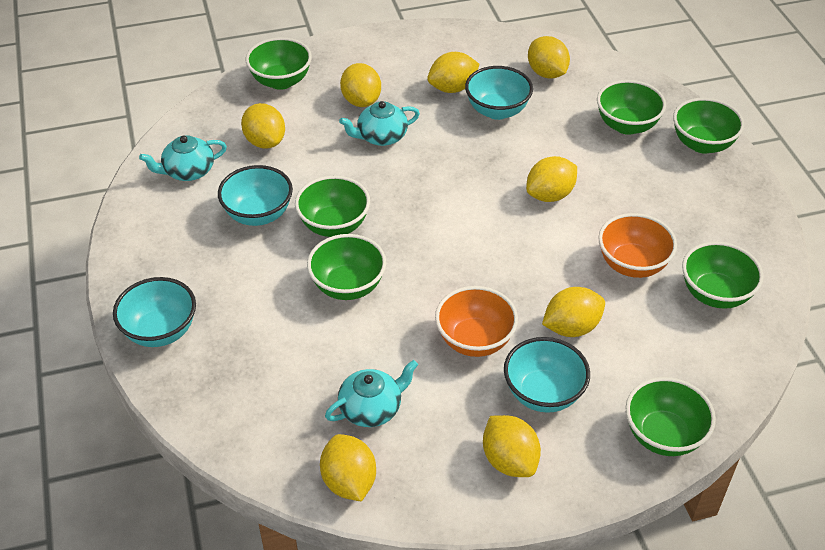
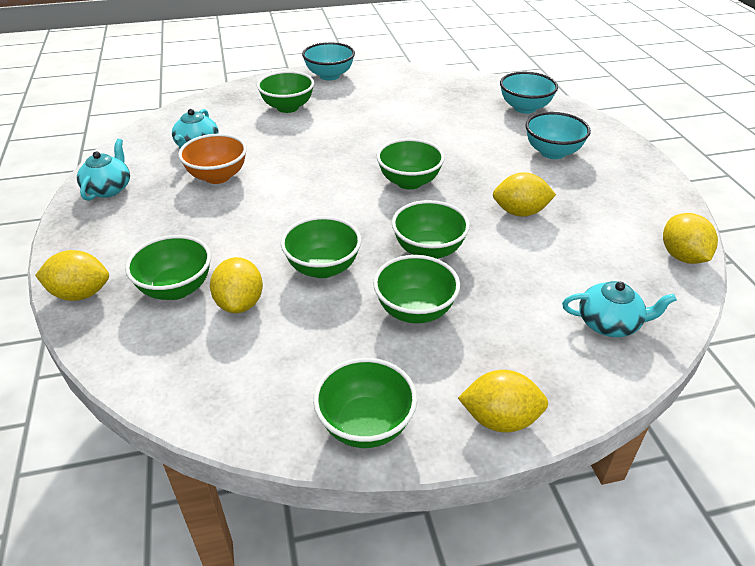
orange bowl: [435,286,518,357] [598,213,677,278] = 2 -> [178,134,247,184] = 1
turquoise bowl: [113,277,196,347] [218,165,293,226] [465,66,533,120] [504,337,590,413] = 4 -> [302,42,355,80] [500,72,558,114] [525,112,591,159] = 3
yellow lemon: [241,103,285,148] [320,434,376,502] [340,63,381,107] [427,52,480,93] [483,415,541,477] [526,156,577,202] [528,36,570,79] [542,287,605,337] = 8 -> [35,250,109,301] [210,257,263,313] [458,370,548,433] [493,172,556,217] [663,213,718,264] = 5

